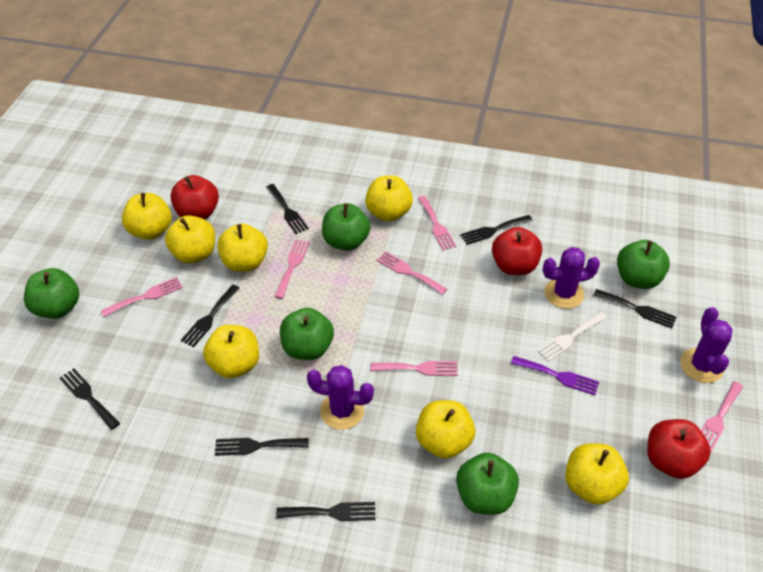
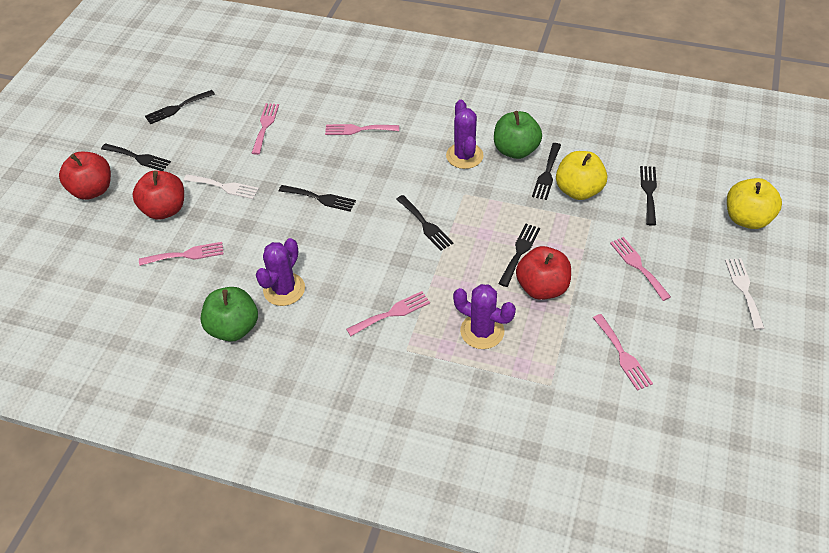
green apple: [24,268,79,319] [280,308,334,360] [322,203,370,251] [456,453,519,515] [617,240,670,289] = 5 -> [201,287,258,342] [494,111,542,159] = 2
purple fork: [511,356,599,395] = 1 -> none = 0
white fork: [537,312,607,362] = 1 -> [183,174,259,199] [725,258,764,330] = 2
yellow apple: [122,193,172,240] [165,215,215,263] [203,325,259,378] [217,223,268,272] [365,176,413,221] [416,400,475,459] [565,443,629,505] = 7 -> [556,151,607,200] [727,178,782,229] = 2

